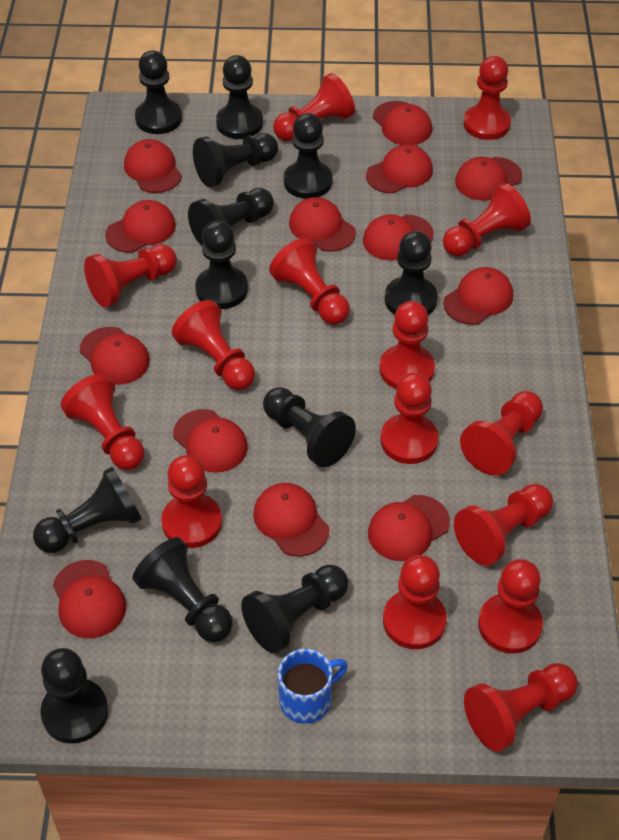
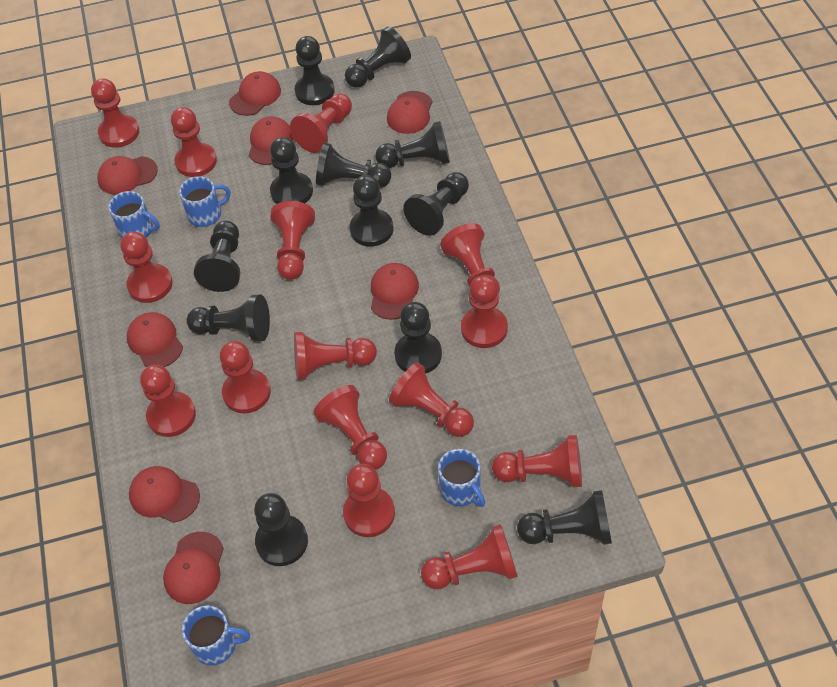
blue mug: [278,649,348,724] = 1 -> [109,191,160,238] [179,176,231,227] [182,606,250,666] [438,449,485,507] = 4
red cap: [53,560,126,638] [80,327,150,385] [105,200,176,253] [124,139,182,193] [173,409,248,473] [253,483,329,557] [289,197,356,252] [363,214,434,261] [366,144,433,193] [368,495,450,561] [373,101,432,145] [443,267,513,325] [455,157,522,201] = 13 -> [97,156,158,195] [127,312,183,367] [129,466,200,523] [163,532,224,604] [229,71,281,116] [249,116,293,165] [371,263,419,320] [387,91,433,134] = 8

